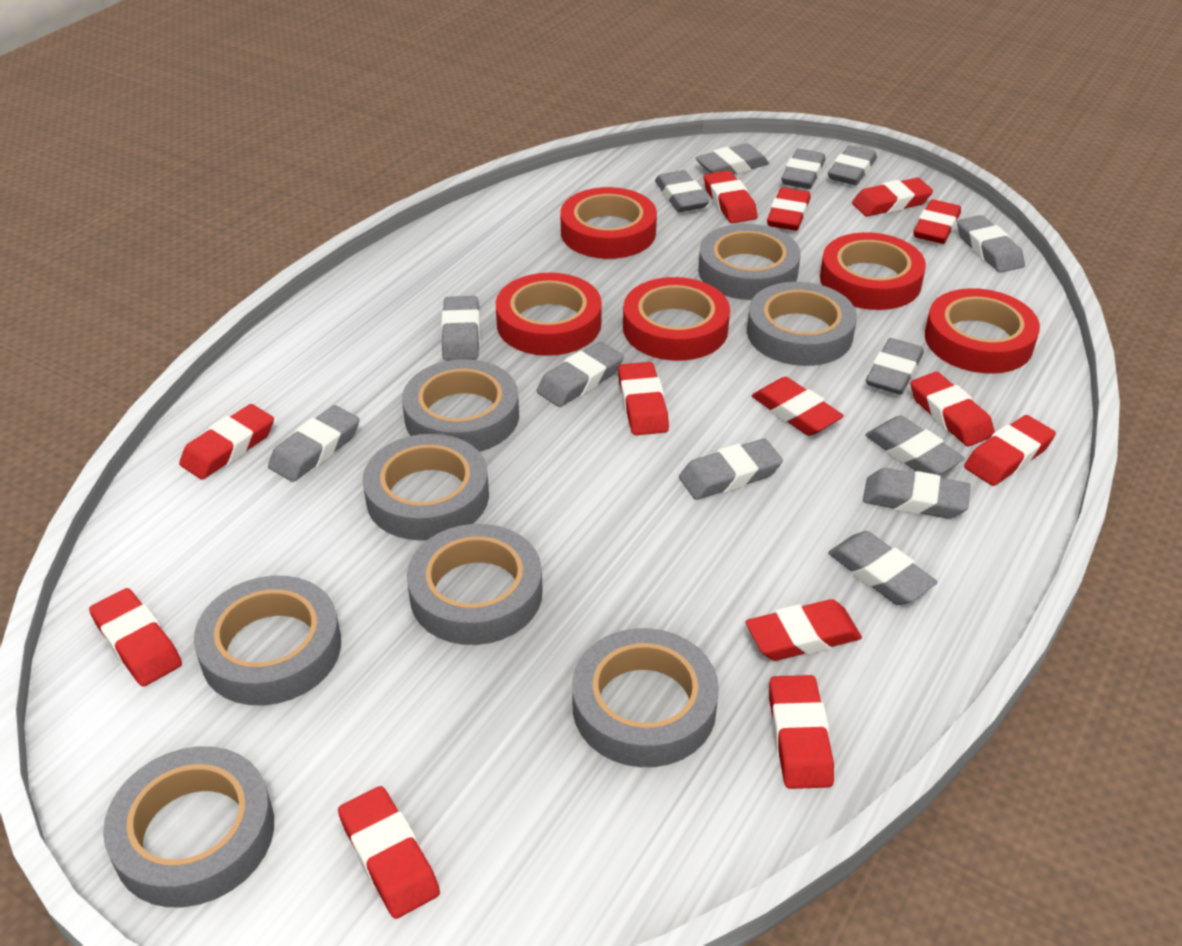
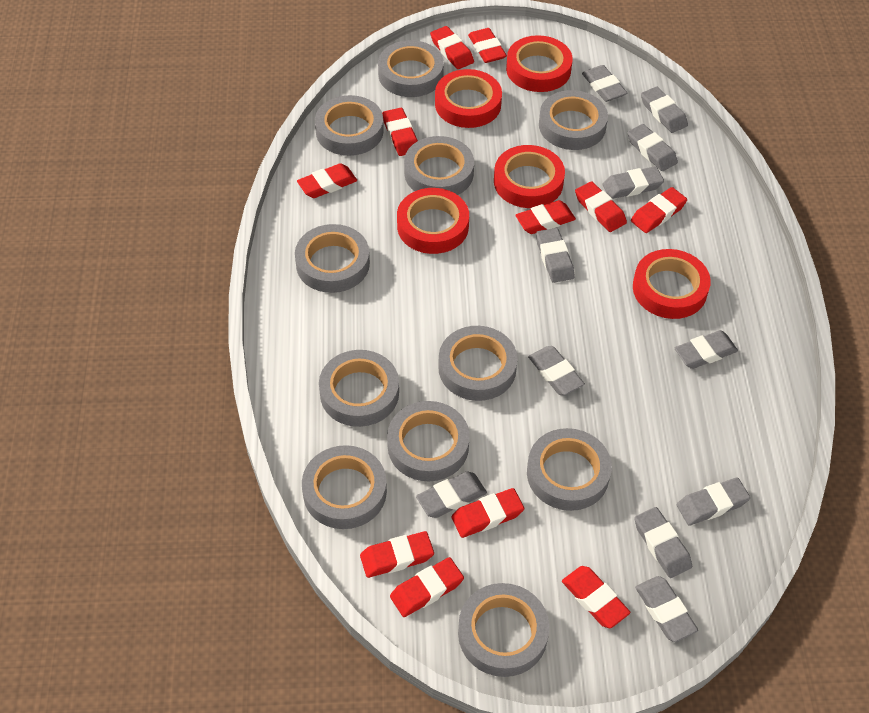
grey eraser: [268,405,359,482] [441,296,480,361] [537,342,624,407] [655,170,709,212] [679,438,783,500] [695,143,769,174] [781,149,825,189] [828,145,877,185] [828,531,938,605] [863,468,971,519] [866,338,924,395] [866,416,965,475] [957,215,1025,273] = 13 -> [416,472,487,518] [528,346,585,395] [536,228,574,283] [582,65,627,102] [603,166,664,199] [627,124,678,171] [634,507,692,578] [635,576,698,642] [641,86,688,133] [675,330,738,369] [677,477,750,526] = 11
grey tape: [103,746,274,907] [194,576,341,705] [363,434,489,541] [402,359,519,452] [407,524,543,645] [572,628,719,767] [698,224,801,300] [747,282,857,366] = 8 -> [295,224,370,293] [302,445,387,529] [315,95,384,156] [319,350,399,427] [378,40,444,97] [387,401,470,482] [404,136,474,195] [438,326,518,401] [458,583,549,677] [527,428,612,511] [539,90,608,150] = 11
red eraser: [89,588,182,686] [179,404,274,479] [338,786,440,919] [618,362,669,435] [704,170,757,223] [745,599,862,661] [752,377,844,436] [767,187,811,231] [769,675,834,789] [852,178,933,216] [910,372,995,446] [913,199,961,244] [964,415,1056,486] = 13 -> [297,163,357,198] [360,531,434,578] [382,108,418,156] [390,557,464,617] [430,26,474,69] [451,488,524,538] [468,28,507,63] [515,200,576,234] [562,566,631,628] [575,181,627,232] [631,187,687,233] = 11

